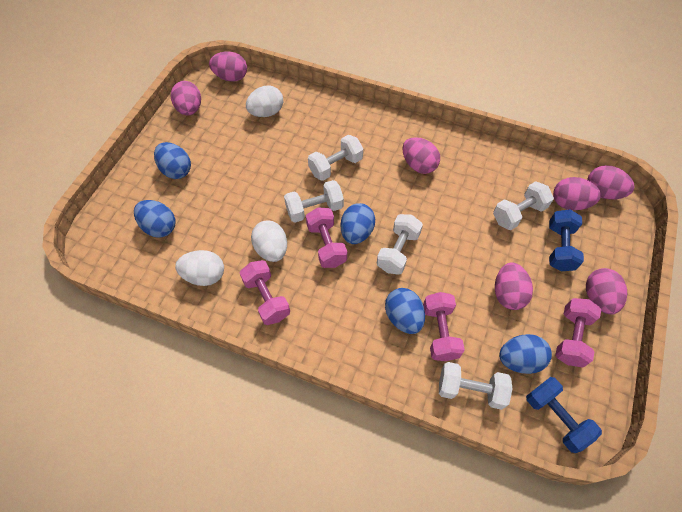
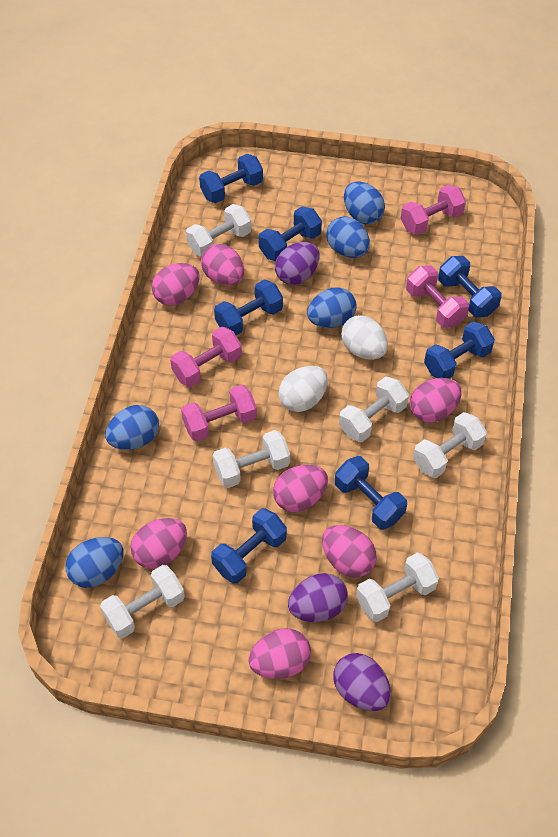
blue dumbbell: [526,377,602,453] [549,209,584,271] = 2 -> [199,154,263,203] [211,508,287,583] [214,280,283,335] [259,206,322,261] [335,456,407,530] [424,321,495,378] [438,256,501,318] = 7
purple egg: none = 0 -> [275,242,319,285] [288,573,348,622] [333,653,391,711] = 3
white dumbbell: [284,180,344,223] [308,135,363,181] [377,214,423,275] [439,362,513,410] [493,181,554,230] = 5 -> [100,565,185,638] [186,204,252,257] [213,430,290,488] [339,377,409,442] [356,552,439,622] [413,412,487,478] = 6
white egg: [175,250,224,286] [246,85,283,117] [251,221,287,262] = 3 -> [278,366,328,412] [341,315,388,360] = 2

